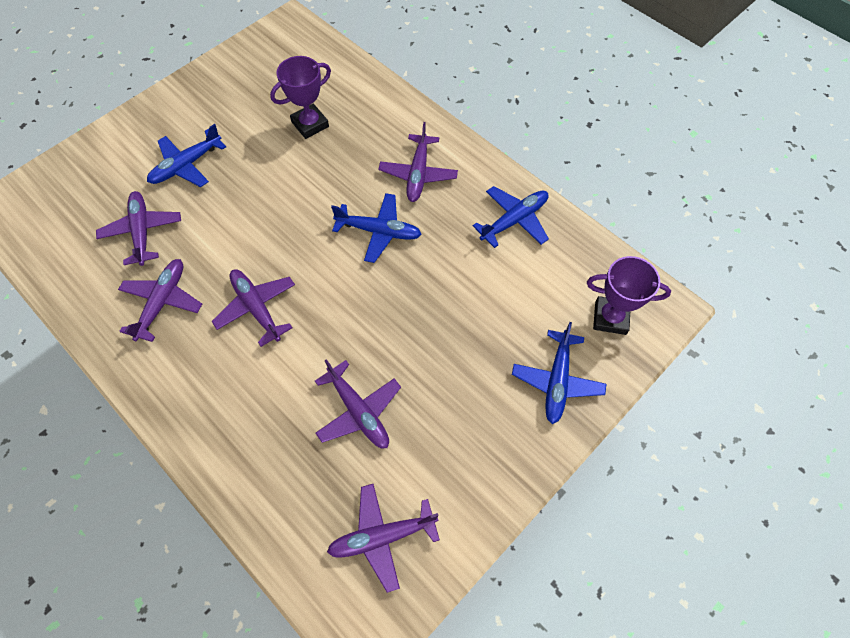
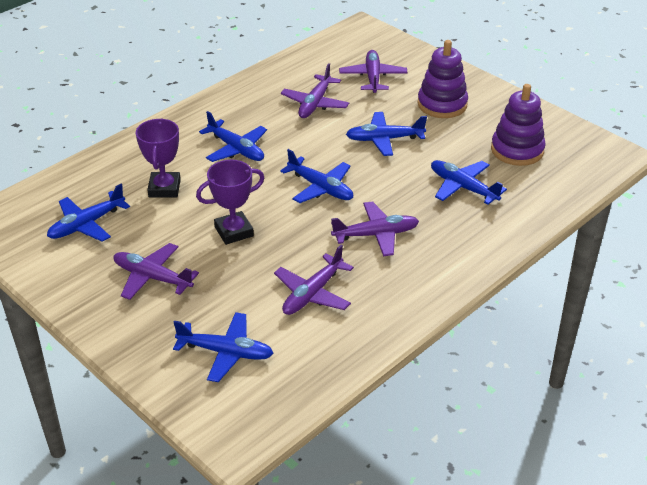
blue plane: [147,124,226,187] [331,193,422,263] [473,186,549,248] [512,322,606,424] = 4 -> [47,184,130,242] [173,312,274,382] [199,111,267,162] [280,149,353,203] [346,112,427,156] [431,160,507,205] = 6
purple plane: [96,191,181,266] [118,259,202,342] [212,269,295,347] [315,359,401,448] [327,484,440,593] [378,122,458,202] = 6 -> [113,243,199,300] [274,245,354,315] [281,63,349,118] [331,201,419,256] [339,50,408,93] = 5
purple stacking toy: none = 0 -> [417,40,468,118] [491,84,546,166] = 2

